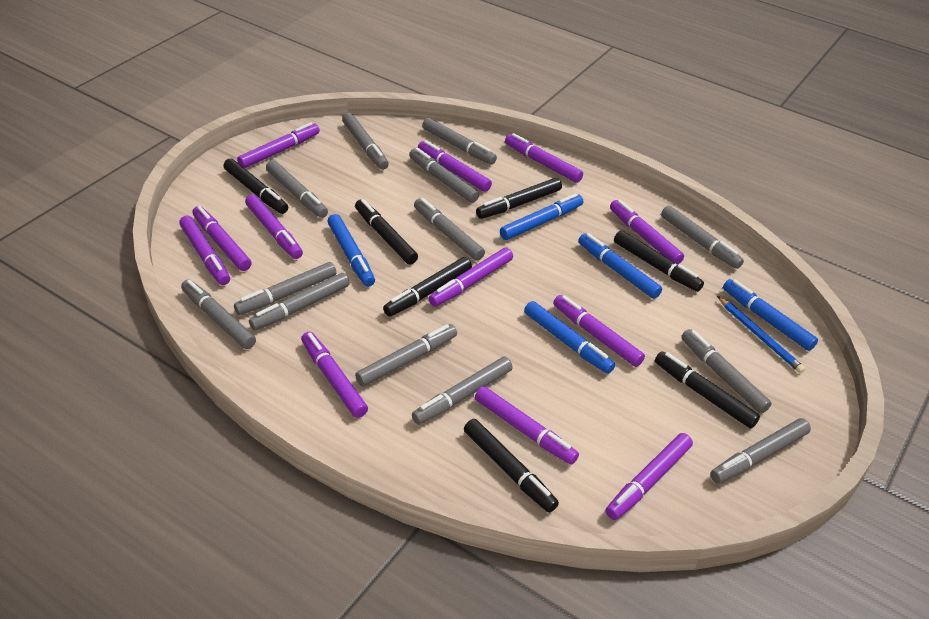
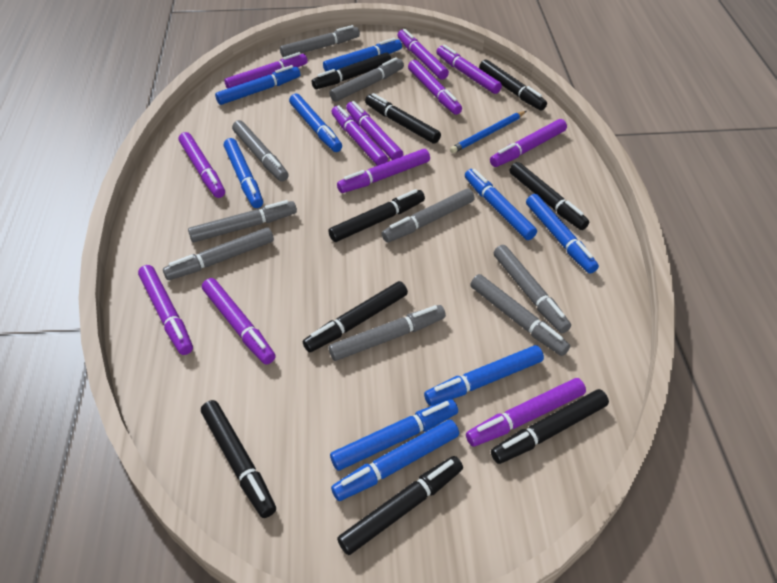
black marker: [223,158,288,214] [355,199,418,265] [383,257,472,317] [464,419,559,513] [476,178,562,219] [614,230,704,292] [655,352,760,428] = 7 -> [201,400,276,518] [303,281,408,352] [312,52,391,89] [328,189,425,242] [337,456,463,555] [365,93,441,144] [479,59,547,111] [491,389,609,464] [510,162,589,230] = 9
blue marker: [327,214,375,287] [500,193,583,240] [524,301,615,374] [578,233,662,299] [723,279,818,351] = 5 -> [215,65,300,105] [224,138,263,208] [289,93,342,152] [323,38,402,72] [330,399,458,471] [331,420,459,501] [424,345,544,406] [465,169,537,240] [526,194,599,274] = 9
grey marker: [181,280,256,349] [234,262,337,315] [249,273,350,331] [266,160,328,218] [342,113,389,170] [355,324,457,387] [409,148,479,203] [412,357,513,425] [414,198,485,261] [422,118,497,165] [661,206,744,269] [681,329,772,414] [710,418,811,484] = 13 -> [163,227,274,280] [188,200,297,242] [232,120,288,182] [280,25,360,57] [329,57,404,102] [329,305,446,361] [381,189,475,242] [470,274,570,356] [494,245,571,333] = 9

